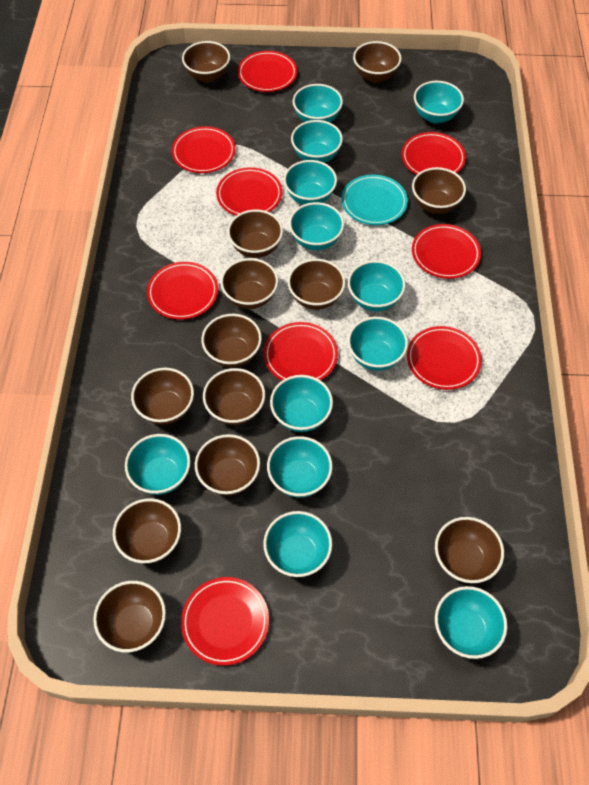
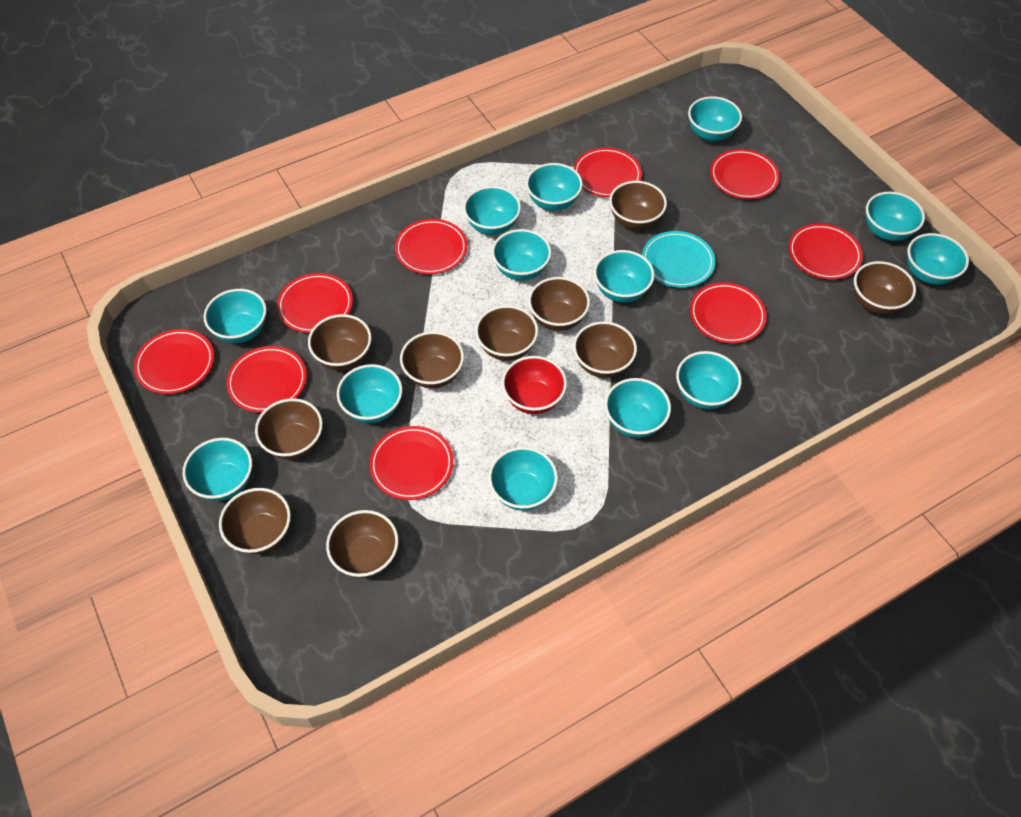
brown bowl: [93,581,166,652] [113,498,181,564] [131,368,194,425] [182,41,230,82] [195,434,260,495] [201,314,262,368] [203,368,265,425] [221,258,278,309] [227,209,283,258] [288,259,346,310] [353,41,402,83] [412,167,466,214] [435,517,504,583] = 13 -> [219,488,291,554] [255,398,323,459] [308,314,372,370] [326,510,399,578] [400,331,464,388] [475,305,538,361] [528,277,590,331] [573,321,637,378] [609,181,667,230] [854,261,916,314] = 10
red bowl: none = 0 -> [502,356,567,414] = 1
turquoise bowl: [125,434,191,495] [263,511,332,577] [267,436,333,498] [270,375,333,432] [284,160,337,205] [289,202,344,250] [291,120,343,163] [293,84,343,123] [348,260,406,311] [348,317,408,371] [414,81,464,123] [435,586,507,659] = 12 -> [183,438,252,501] [204,289,267,343] [337,364,402,423] [463,186,521,235] [488,447,558,511] [492,229,551,281] [526,163,583,211] [594,250,655,302] [605,378,671,438] [676,351,742,409] [688,96,742,142] [866,192,925,241] [907,233,969,285] = 13

